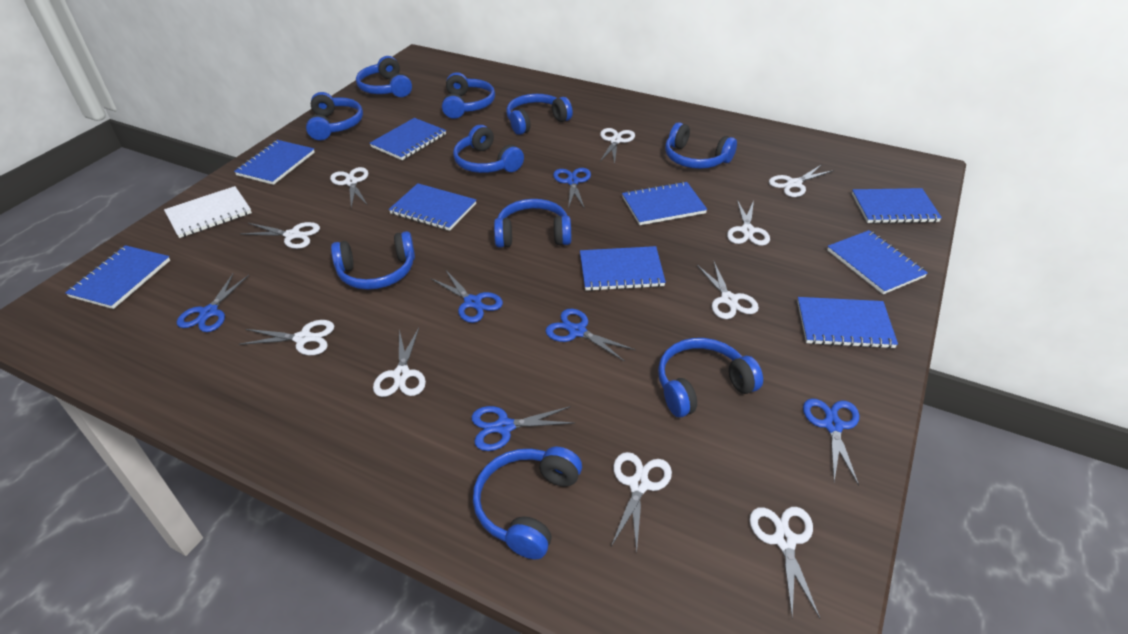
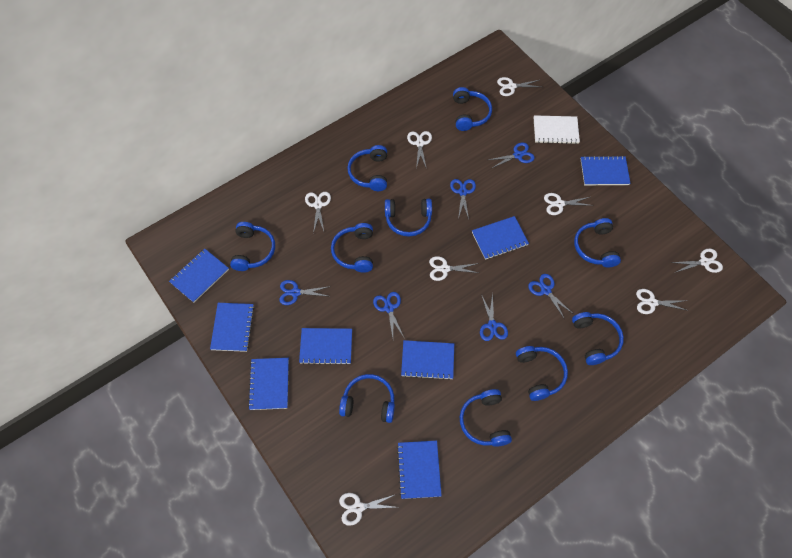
blue notebook: [65,245,170,309] [234,140,315,185] [370,118,446,160] [389,183,476,231] [580,246,666,291] [622,181,707,225] [797,297,898,349] [827,230,928,294] [852,188,942,224] = 9 -> [169,249,229,303] [210,303,254,352] [248,358,289,410] [299,328,352,365] [397,441,442,499] [401,340,454,380] [472,216,529,260] [581,156,631,185] = 8
white scissors: [239,320,334,355] [240,222,320,249] [330,167,368,208] [373,328,426,397] [600,128,635,164] [611,452,672,553] [697,262,759,319] [727,200,770,246] [750,507,820,618] [769,164,834,197] = 10 -> [305,192,331,233] [339,493,397,526] [407,131,432,169] [429,256,479,281] [497,77,541,96] [544,193,594,215] [636,289,689,314] [671,249,723,273] = 8

